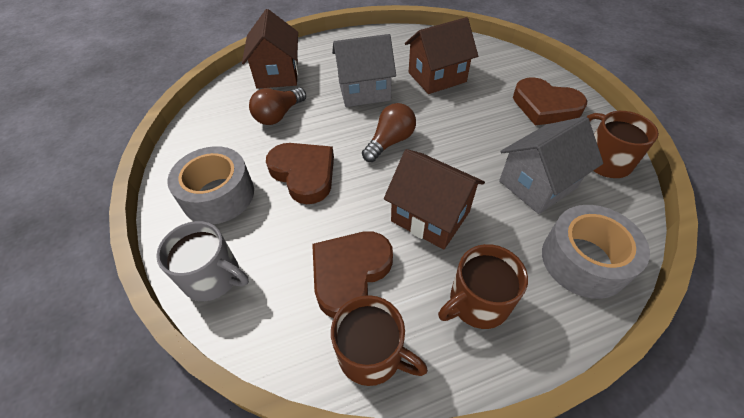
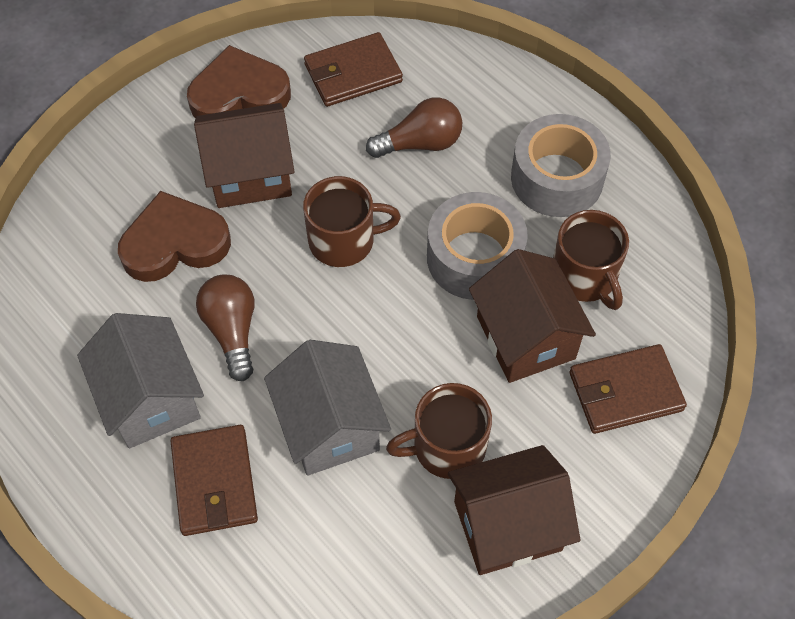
brown heart: [266,143,334,204] [312,231,393,318] [513,77,587,125] = 3 -> [118,191,231,282] [187,45,291,118] = 2
brown wallet: none = 0 -> [171,425,258,536] [304,32,403,107] [569,344,687,434] = 3
grey mug: [156,221,249,301] = 1 -> none = 0

